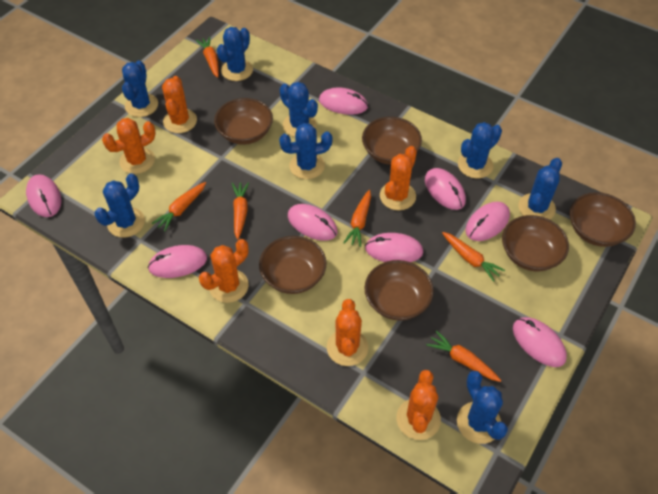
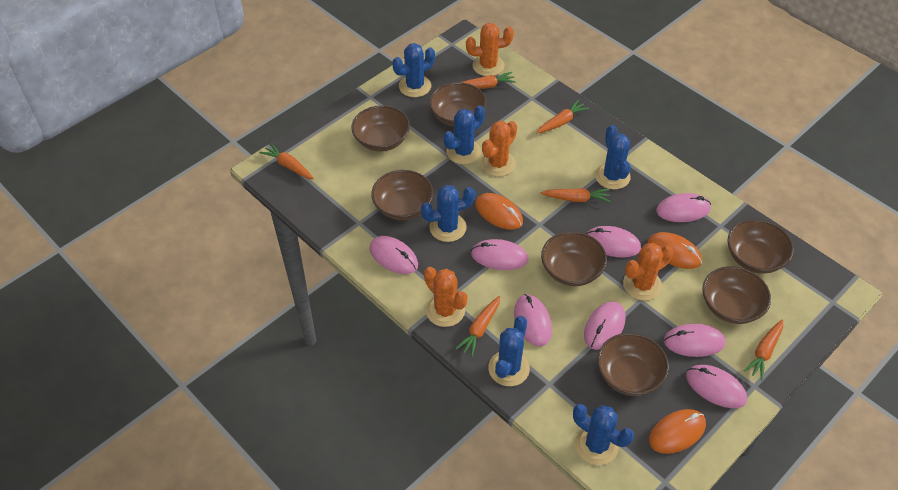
blue cactus: [95,173,145,238] [122,60,158,117] [217,27,253,81] [279,123,332,179] [280,82,318,137] [457,371,508,444] [458,122,502,178] [519,158,562,220] = 8 -> [392,43,435,97] [421,185,475,242] [443,105,485,164] [488,316,530,386] [573,404,634,465] [595,125,631,189] = 6
brown bowl: [214,98,273,145] [259,236,327,294] [362,117,422,165] [364,260,434,321] [502,215,569,271] [570,192,636,247] = 6 -> [351,105,410,152] [371,170,434,220] [429,82,487,127] [541,231,607,286] [597,333,669,396] [702,266,771,324] [728,219,794,274] = 7
orange cactus: [102,118,156,174] [162,76,197,133] [199,239,249,303] [327,299,369,366] [380,146,417,210] [396,370,441,440] = 6 -> [424,267,467,327] [466,23,514,76] [481,121,517,177] [623,243,673,301] = 4
orange mouse: none = 0 -> [475,193,523,230] [648,232,702,269] [649,409,706,454] = 3

